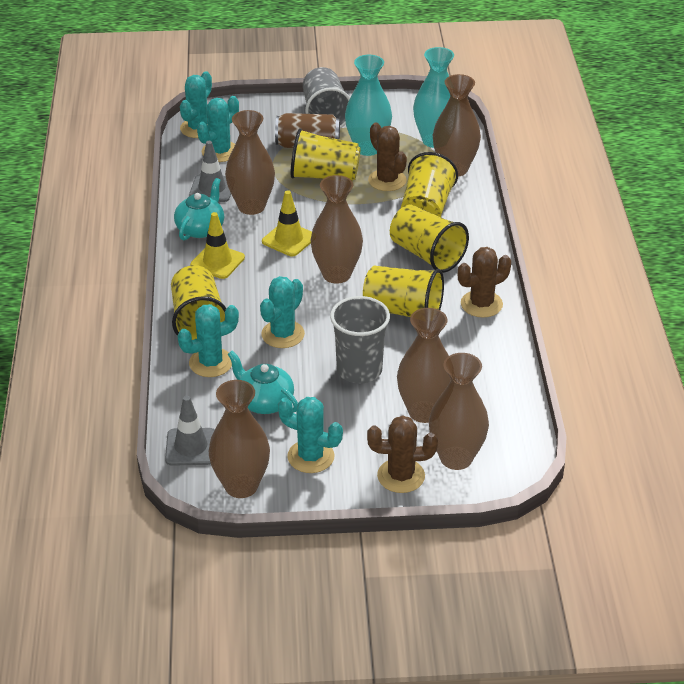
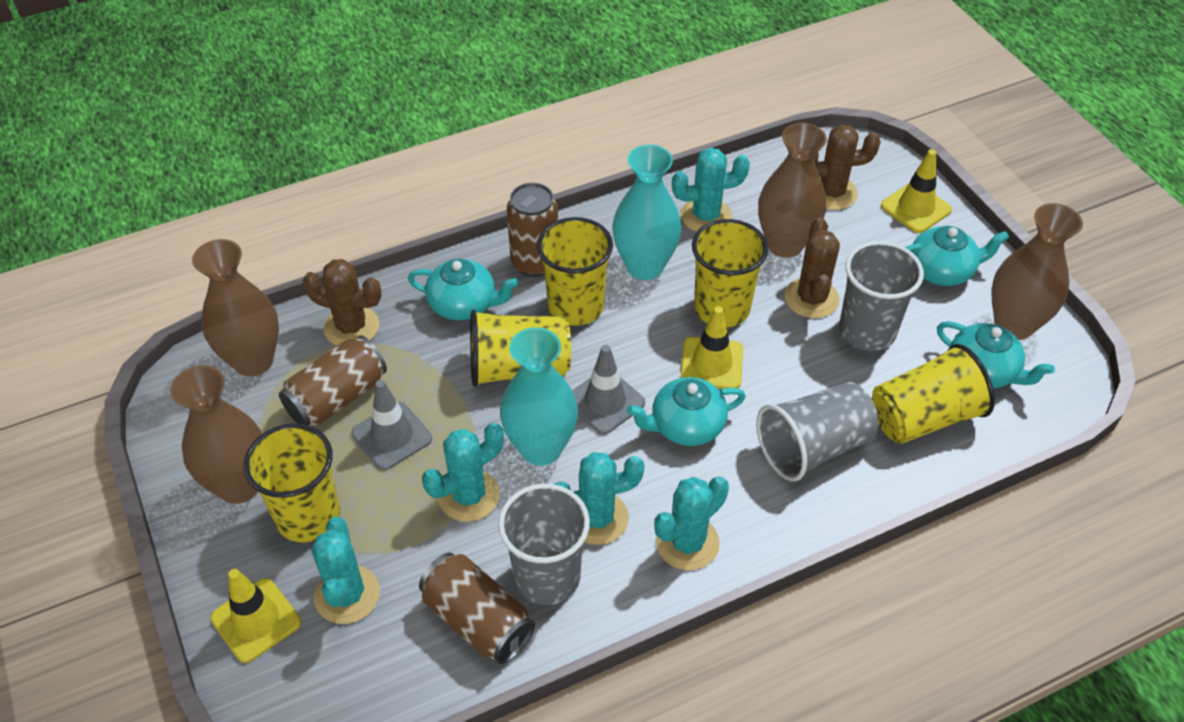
brown can: [275,113,340,148] = 1 -> [279,335,387,426] [419,553,535,664] [507,183,558,277] = 3
brown vase: [209,380,270,498] [225,110,275,215] [310,175,363,284] [397,308,451,423] [429,353,489,470] [433,74,481,177] = 6 -> [170,365,262,504] [192,239,279,377] [758,123,827,258] [991,203,1083,340] = 4
grey cup: [303,67,350,128] [330,296,390,384] = 2 -> [498,484,590,605] [756,382,878,481] [839,241,924,351] = 3
turquoise teapot: [174,178,224,241] [228,350,298,414] = 2 -> [408,259,519,321] [627,377,746,446] [905,226,1009,286] [937,321,1055,388] = 4
yellow traffic cone: [190,212,245,279] [262,190,312,256] = 2 -> [210,569,301,663] [680,306,743,389] [881,149,952,233] = 3

